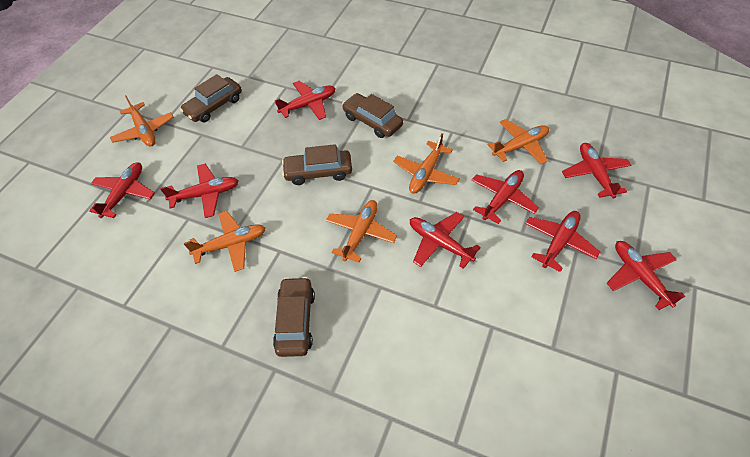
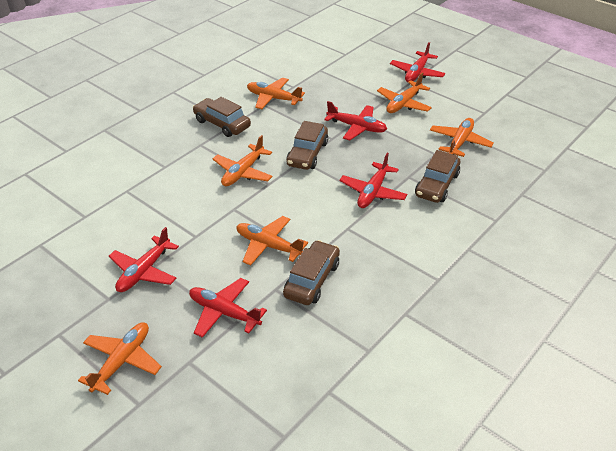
orange plane: [110,95,174,147] [184,211,266,272] [326,200,397,263] [393,133,460,194] [487,119,549,164] = 5 -> [78,322,162,395] [213,135,273,186] [236,216,308,266] [247,77,305,109] [377,73,432,113] [430,118,494,157] = 6
red plane: [89,162,155,218] [160,163,239,218] [275,81,336,120] [410,212,481,269] [471,170,539,224] [525,211,600,272] [562,143,631,199] [607,241,685,310] = 8 -> [109,227,179,292] [189,278,267,338] [324,101,387,140] [339,153,407,208] [390,42,445,82] = 5

